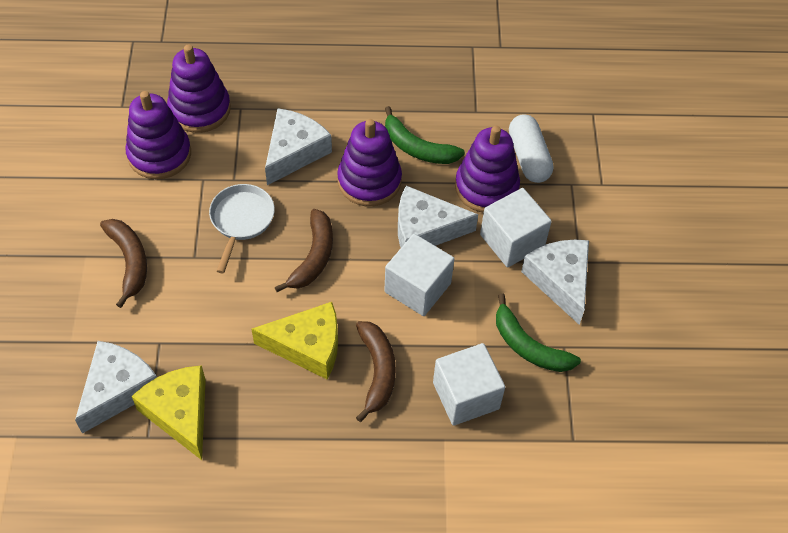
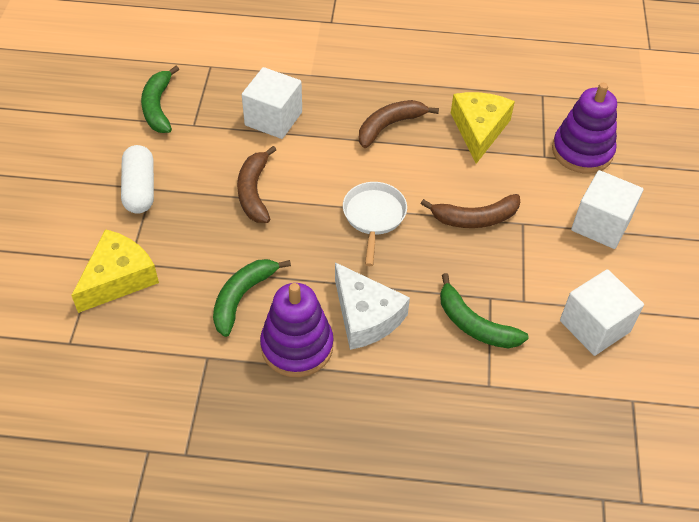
green banana: [385,106,465,164] [496,293,581,372] = 2 -> [141,66,179,133] [213,259,291,337] [440,273,529,348] = 3
purple stacking toy: [125,91,191,179] [167,45,231,133] [337,119,402,206] [455,126,520,213] = 4 -> [260,283,334,377] [552,83,617,174] = 2
white cheese: [75,341,157,434] [265,108,332,185] [398,186,478,247] [521,240,589,325] = 4 -> [335,262,410,350] = 1

